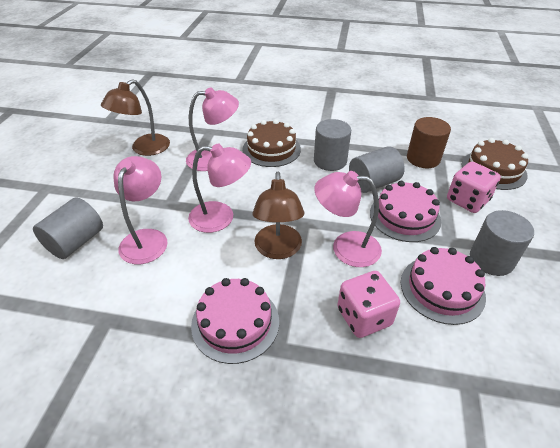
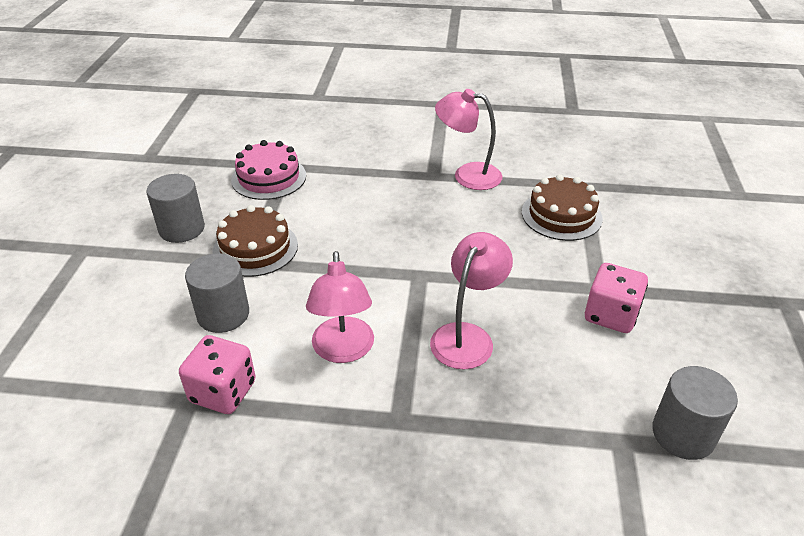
brown cylinder: [407,117,451,168] = 1 -> none = 0
brown lamp: [101,79,170,156] [252,172,304,259] = 2 -> none = 0
grey cylinder: [33,198,103,259] [314,119,351,171] [349,146,405,193] [470,210,534,276] = 4 -> [146,174,205,243] [185,253,249,333] [652,366,738,460] = 3
pink cake: [191,278,279,364] [370,181,441,242] [401,247,486,325] = 3 -> [231,140,306,200] = 1
pink lamp: [113,156,167,264] [186,87,239,171] [188,144,251,233] [314,171,382,267] = 4 -> [306,251,374,363] [430,232,513,370] [435,89,502,190] = 3

